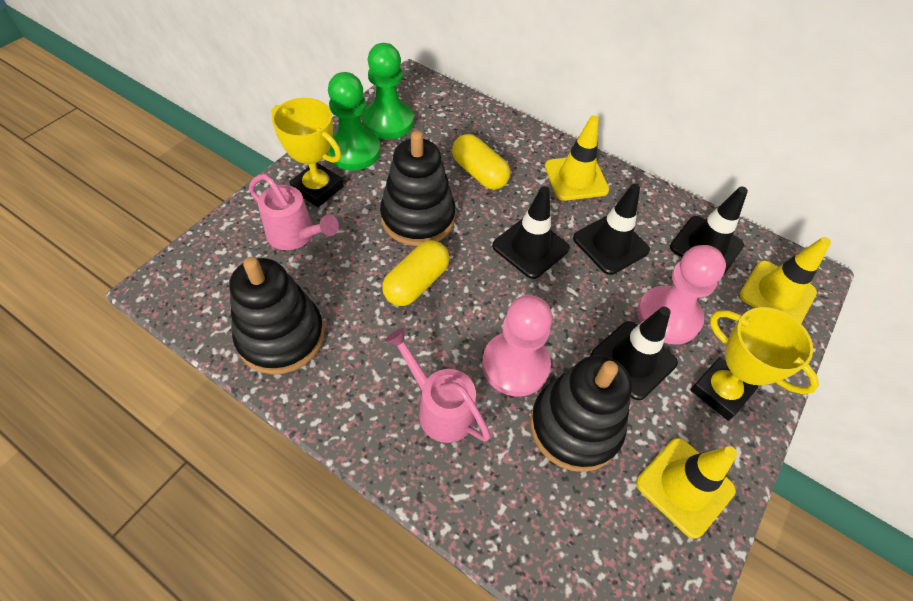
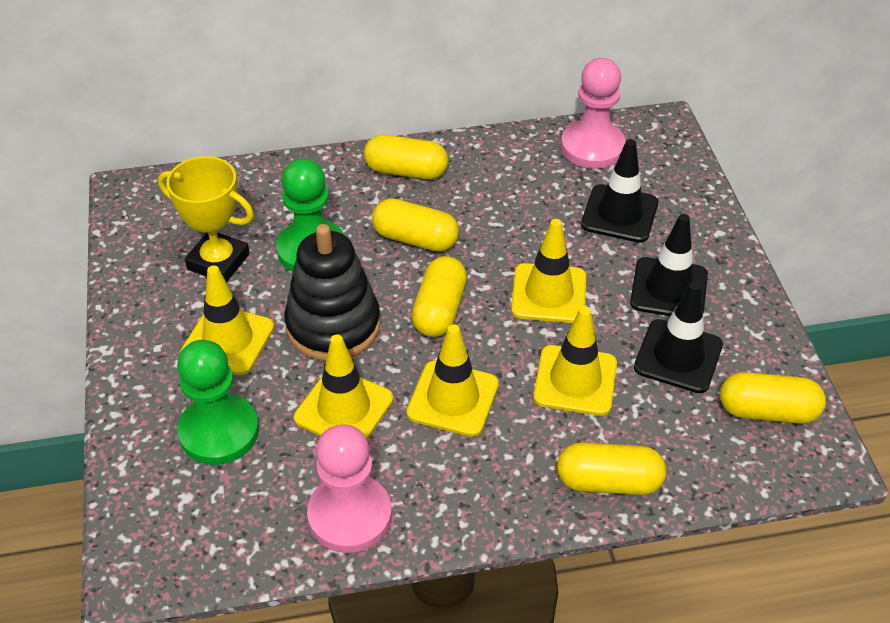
black stacking toy: [229,257,324,374] [380,130,456,246] [530,355,632,472] = 3 -> [284,224,381,361] = 1
black traffic cone: [492,186,570,279] [573,184,650,275] [590,307,678,400] [670,187,748,276] = 4 -> [581,139,658,243] [630,214,708,316] [634,282,723,393] = 3
pink watering can: [249,174,339,250] [384,328,491,443] = 2 -> none = 0
yellow capsule: [382,240,450,306] [452,134,510,190] = 2 -> [364,135,448,180] [372,198,459,252] [412,256,467,337] [557,442,666,495] [720,372,826,424] = 5
yellow traffic cone: [545,115,609,201] [636,438,737,539] [739,237,831,323] = 3 -> [180,266,274,376] [294,335,393,439] [406,325,499,437] [511,219,586,323] [533,306,617,416] = 5
yellow trophy: [271,98,343,207] [690,307,819,421] = 2 -> [158,156,254,283] = 1

